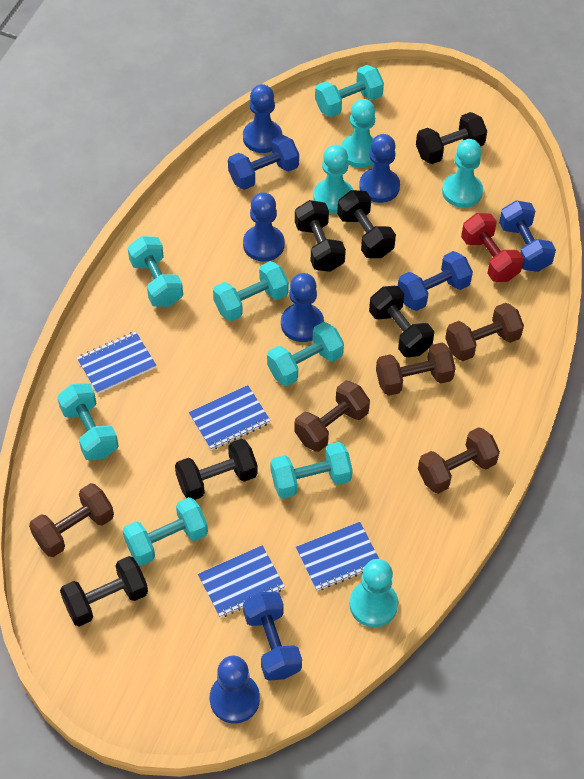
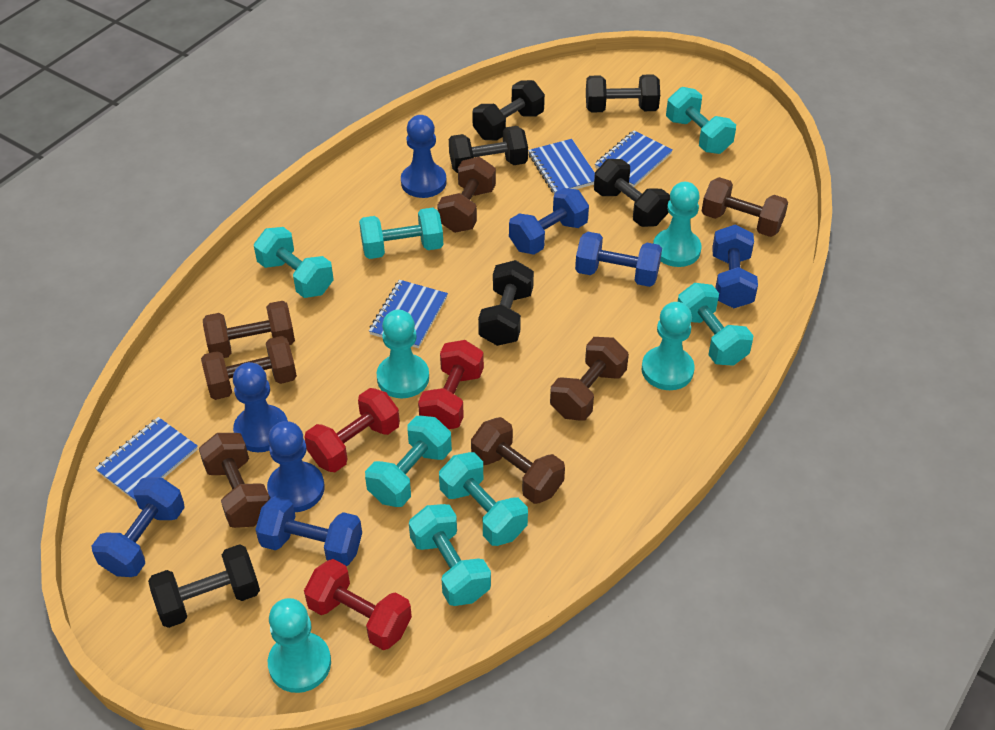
blue dumbbell: [228,135,299,190] [243,591,302,681] [398,251,473,311] [499,200,556,272] = 4 -> [92,477,185,577] [255,496,362,566] [509,188,589,255] [575,232,662,287] [712,224,758,308] = 5
blue pawn: [210,656,260,723] [243,84,282,153] [243,192,285,261] [281,273,324,342] [359,134,400,203] = 5 -> [233,362,288,452] [267,421,325,512] [401,115,447,198] = 3
brown dumbbell: [29,483,114,557] [294,381,370,452] [376,343,456,396] [418,427,500,494] [445,303,524,361] = 5 -> [199,433,270,528] [201,336,297,400] [203,301,295,358] [437,157,496,233] [471,417,565,504] [550,337,629,421] [702,177,788,237] = 7
red dumbbell: [461,213,524,282] = 1 -> [304,388,400,472] [304,559,412,650] [418,340,484,429] = 3

